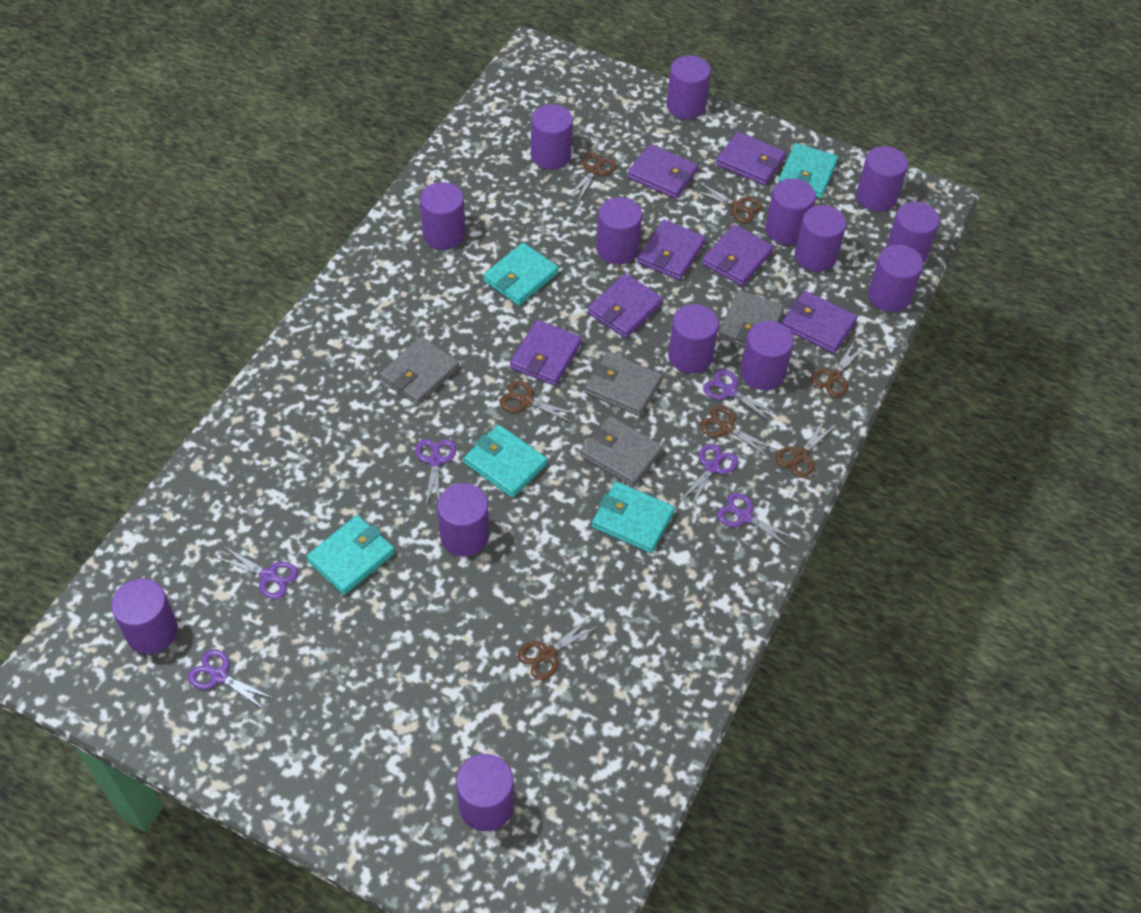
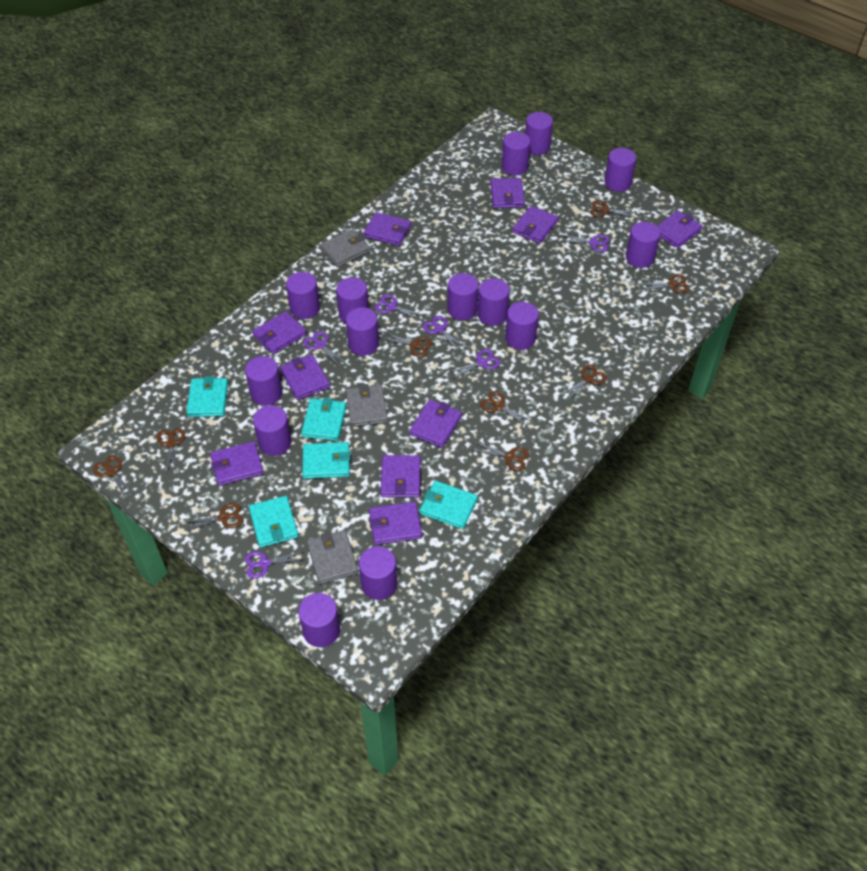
brown scissors: [499,380,577,423] [518,617,599,680] [567,152,617,202] [693,183,762,223] [700,405,777,458] [775,418,837,478] [810,342,866,397] = 7 -> [93,455,135,498] [157,428,185,475] [182,503,243,531] [381,332,433,357] [474,442,529,471] [480,391,532,427] [561,364,607,401] [590,200,637,218] [639,274,690,293] = 9
grey wallet: [380,337,460,405] [580,416,663,487] [584,352,663,416] [718,290,785,347] = 4 -> [307,530,358,584] [320,229,370,267] [346,384,388,427] = 3
purple wallet: [510,320,582,386] [588,274,663,338] [627,144,698,199] [637,220,706,280] [702,225,774,286] [716,132,786,185] [782,291,858,353] = 7 -> [210,441,264,486] [252,311,307,354] [280,354,330,400] [364,212,411,246] [369,502,422,545] [381,455,421,498] [410,400,462,448] [490,178,525,208] [513,206,558,243] [657,210,702,248] = 10

